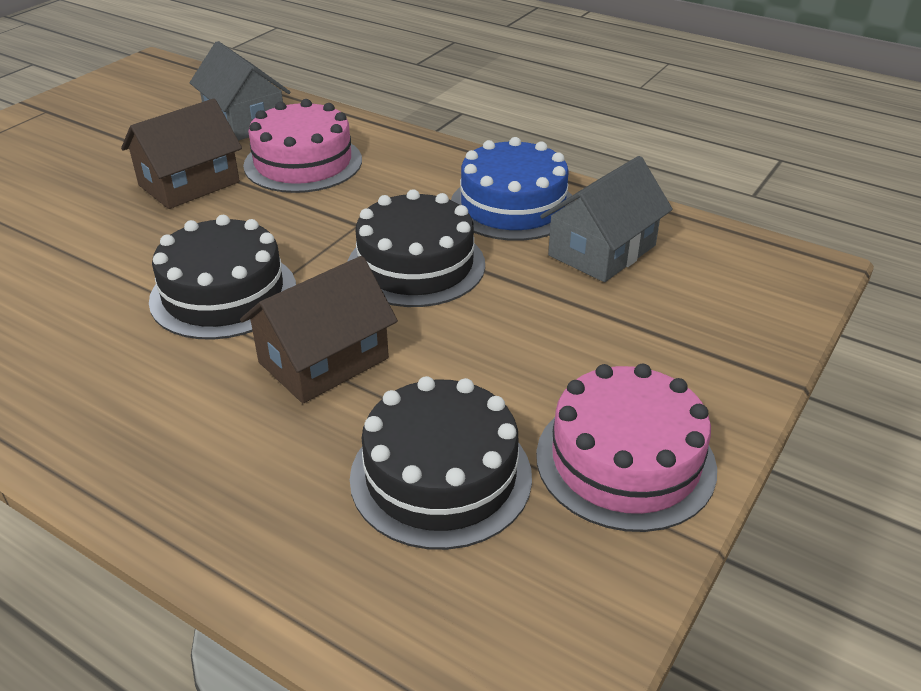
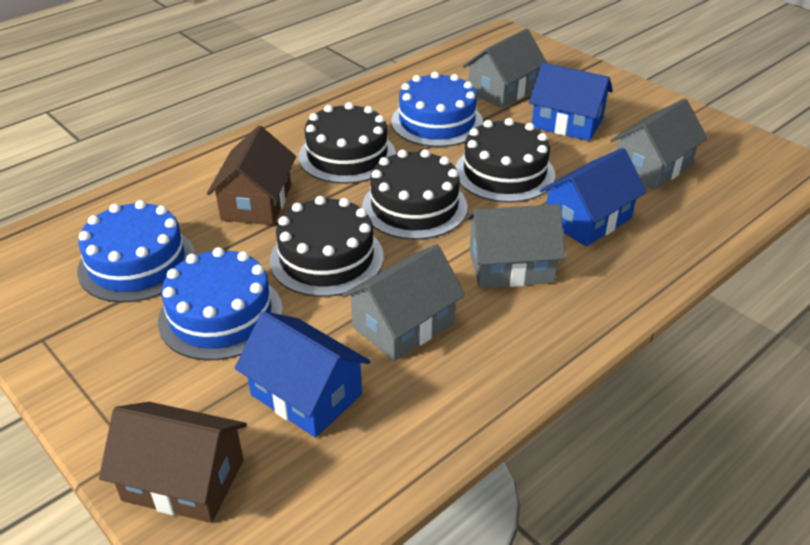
black cake: [149,215,296,339] [347,189,485,307] [350,376,532,550] = 3 -> [270,196,384,297] [299,102,396,184] [362,149,468,240] [455,118,555,203] = 4
blue cake: [451,137,575,241] = 1 -> [77,200,195,303] [158,247,283,360] [391,72,483,147] = 3
blue house: none = 0 -> [235,311,371,438] [529,63,613,141] [540,148,647,246] = 3
grey house: [190,41,291,141] [540,156,673,282] = 2 -> [342,244,465,361] [463,29,547,108] [466,204,566,288] [610,99,708,190] = 4
pink cake: [243,99,362,193] [536,364,717,532] = 2 -> none = 0

